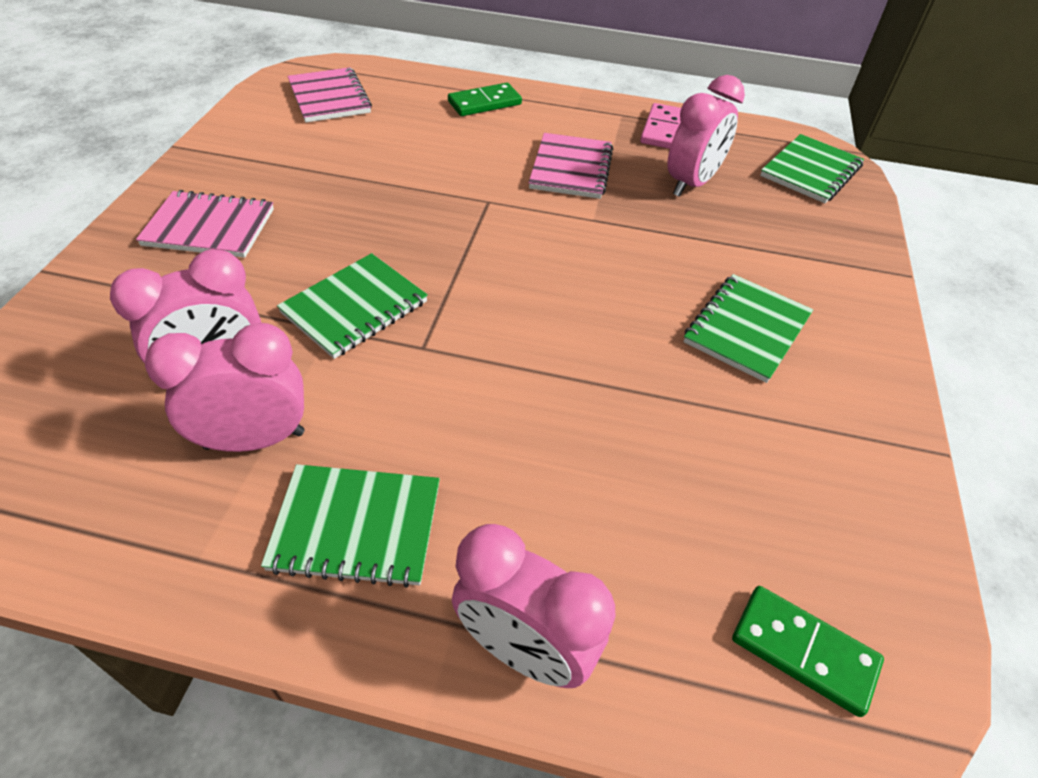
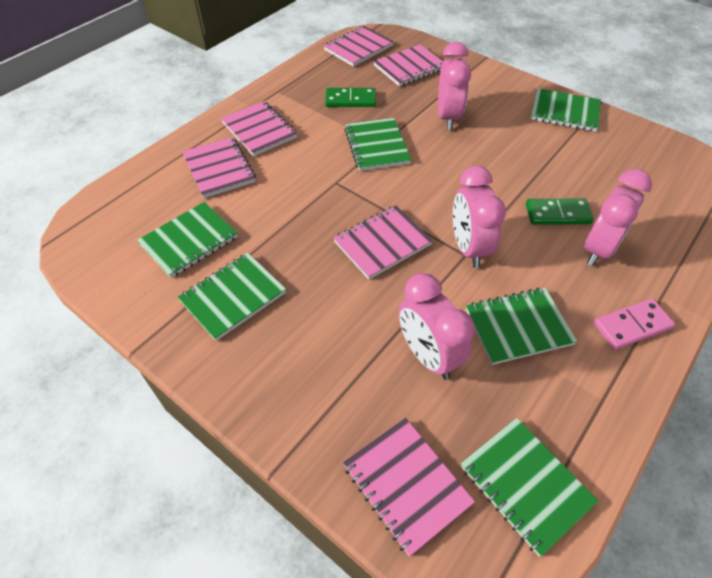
green notebook: [261,464,440,588] [277,253,428,359] [683,274,813,383] [760,134,864,203] = 4 -> [137,202,238,278] [178,253,286,341] [344,118,411,171] [461,418,598,557] [466,287,578,365] [531,88,601,132] = 6
pink notebook: [136,190,274,258] [288,67,372,123] [529,133,613,199] = 3 -> [182,137,256,198] [221,101,298,156] [324,26,394,67] [333,206,433,280] [343,418,475,557] [373,44,443,86] = 6

